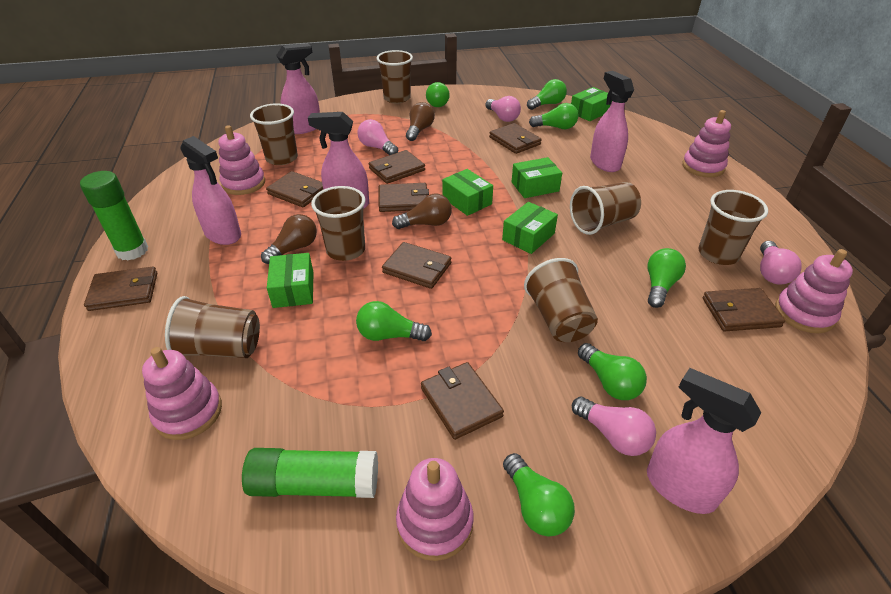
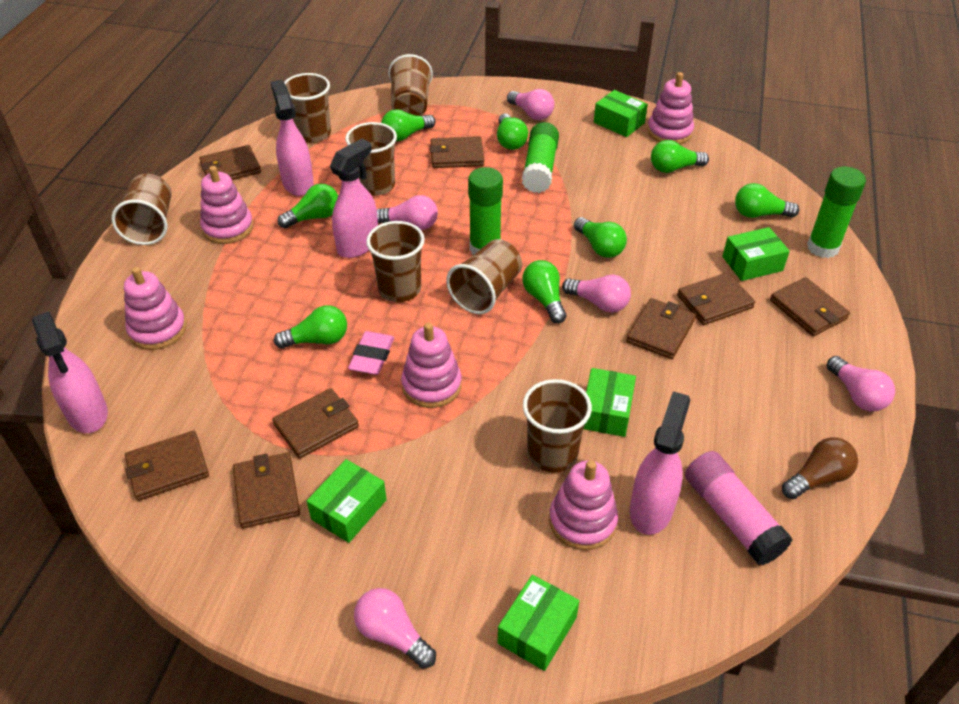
brown light bulb: [261,214,317,264] [392,194,452,229] [406,102,435,141] = 3 -> [782,437,858,499] = 1
green glue stick: [80,171,148,260] [242,448,378,498] = 2 -> [468,167,503,255] [522,122,559,193] [807,166,866,258] = 3
green light bulb: [356,301,432,341] [426,82,450,107] [503,453,575,536] [527,79,567,110] [529,103,578,129] [578,343,647,400] [648,248,686,308] = 7 -> [274,305,347,349] [278,184,338,229] [381,109,436,141] [497,113,528,150] [522,260,566,324] [574,217,627,258] [651,140,709,173] [735,183,799,218] = 8
pink eraser: none = 0 -> [348,331,394,375] = 1
pink glue stick: none = 0 -> [685,451,792,566] = 1
pink light bulb: [357,119,398,155] [485,96,521,122] [572,397,656,456] [760,241,802,285] = 4 -> [354,588,436,669] [377,195,438,230] [507,89,554,120] [562,275,631,313] [827,356,895,411] = 5
pink spray bottle: [180,136,241,245] [276,43,320,134] [308,112,369,209] [590,71,634,172] [647,368,761,514] = 5 -> [32,312,108,433] [271,80,314,196] [330,138,378,258] [630,391,690,535] = 4

